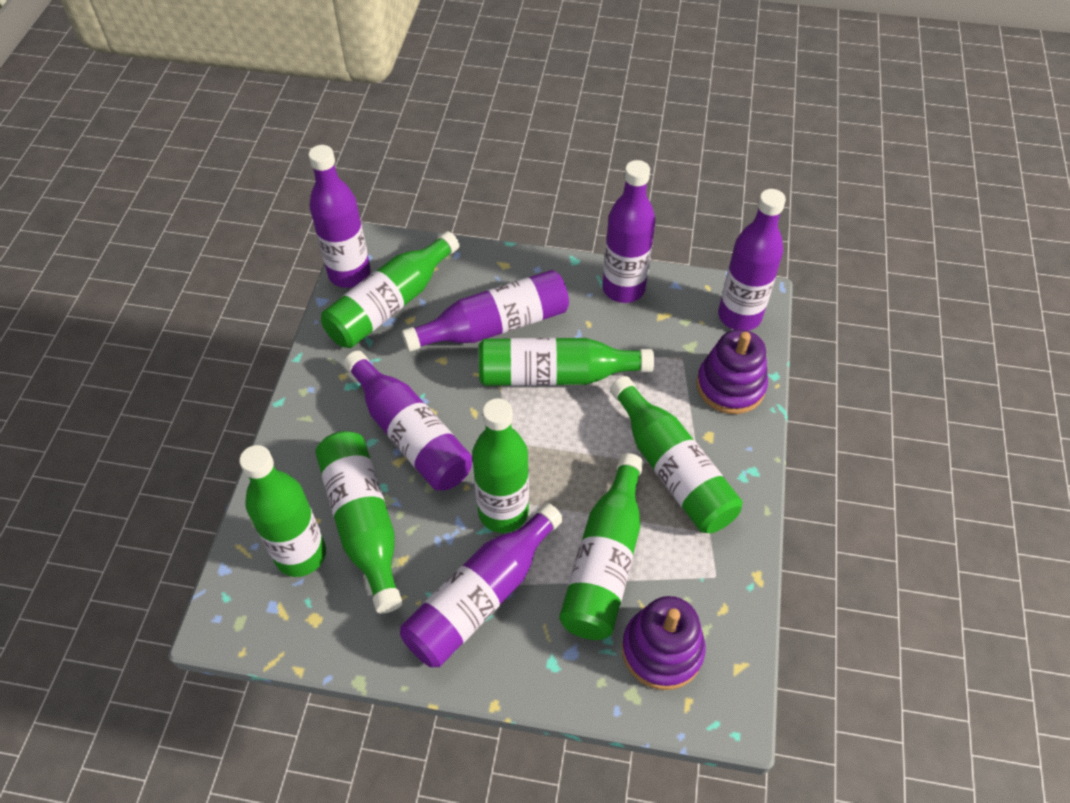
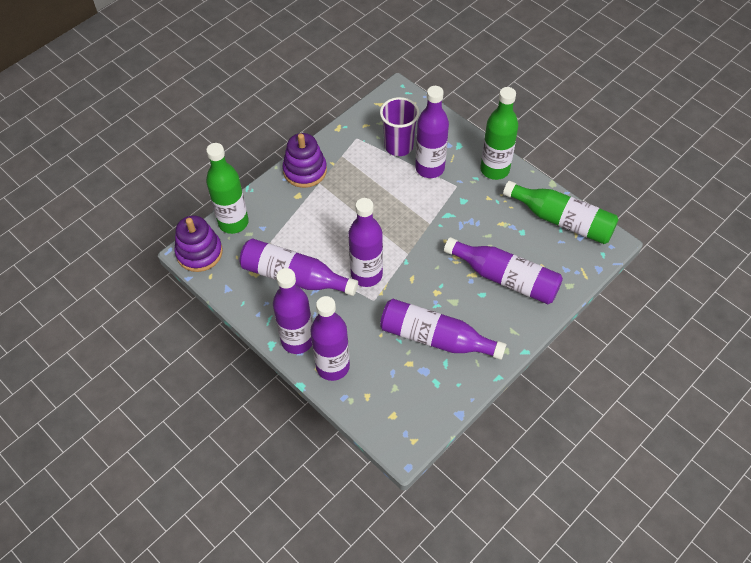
green bottle: [239,445,326,577] [315,431,402,614] [321,231,459,348] [472,398,529,533] [479,338,654,386] [559,453,644,640] [610,376,743,533] = 7 -> [206,143,249,234] [480,87,518,180] [503,181,619,244] = 3
purple bottle: [308,145,371,288] [343,351,473,491] [400,503,563,667] [402,270,569,352] [602,160,655,303] [718,189,786,331] = 6 -> [239,238,358,296] [273,268,312,354] [310,296,350,381] [348,198,383,287] [380,299,506,360] [415,86,449,178] [444,237,563,304] = 7
purple cup: none = 0 -> [380,97,419,156] = 1

